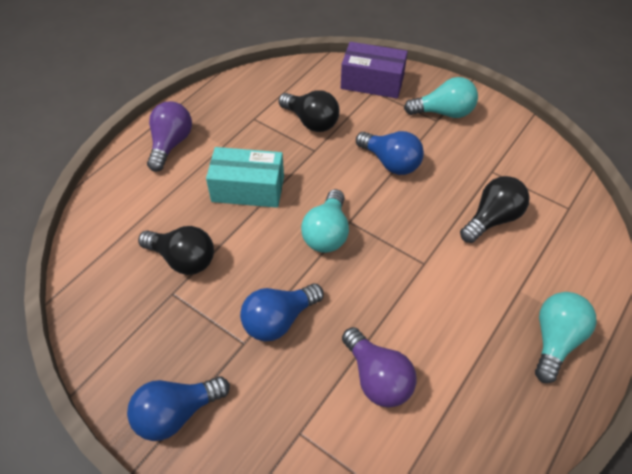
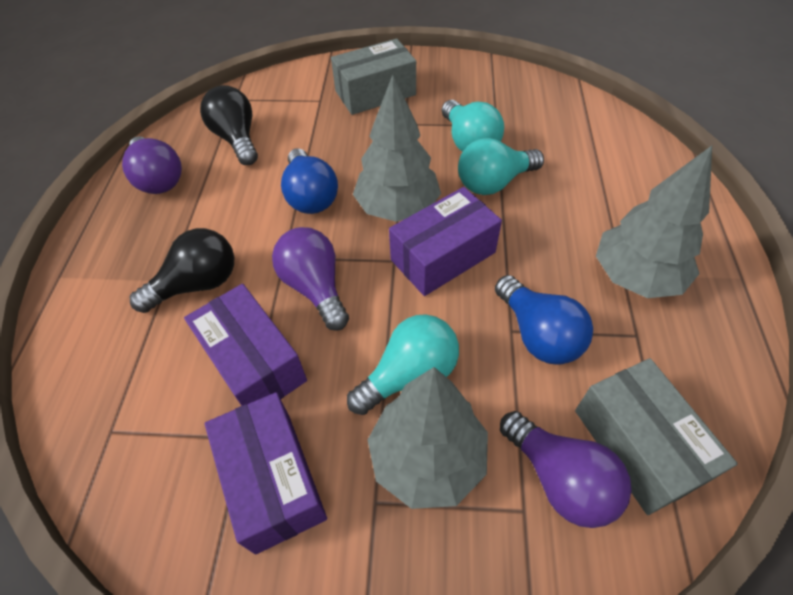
black light bulb: [138,226,214,275] [279,90,339,132] [460,176,530,243] = 3 -> [130,228,234,313] [200,85,258,165] = 2
blue light bulb: [127,376,230,441] [240,283,324,341] [356,131,424,175] = 3 -> [281,148,338,214] [495,275,593,365] = 2
grey box: none = 0 -> [331,38,416,115] [575,358,738,515] = 2
grey tree: none = 0 -> [353,75,441,222] [368,367,488,509] [596,146,712,298] = 3
purple box: [341,42,408,98] = 1 -> [184,284,307,406] [205,392,327,555] [389,187,502,296] = 3
purple light bulb: [147,101,192,172] [342,327,417,407] = 2 -> [122,136,182,194] [272,227,349,331] [500,411,632,528] = 3
turquoise box: [206,147,284,208] = 1 -> none = 0

